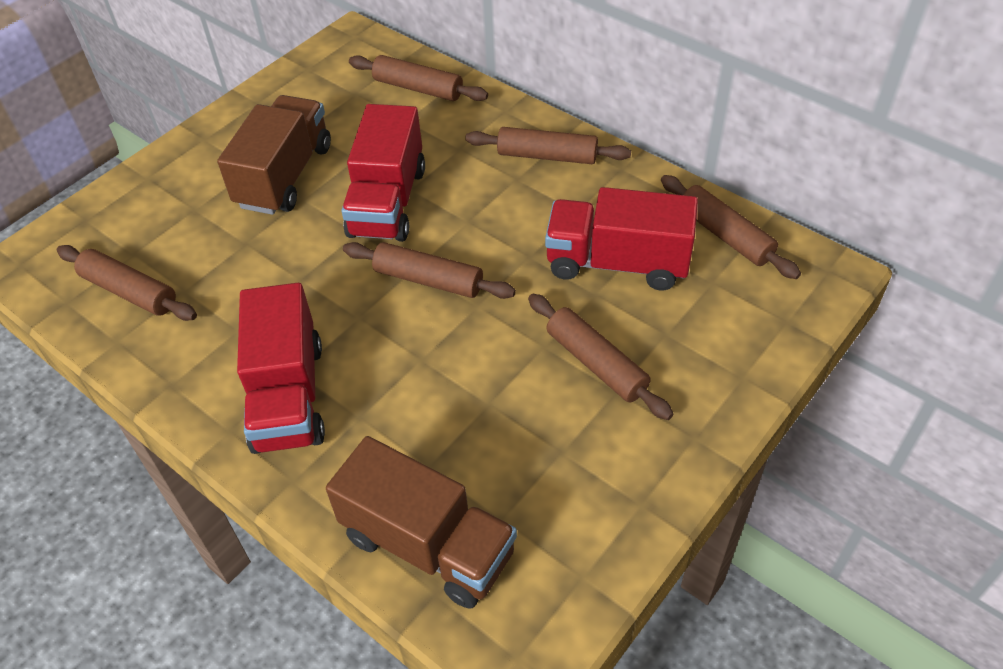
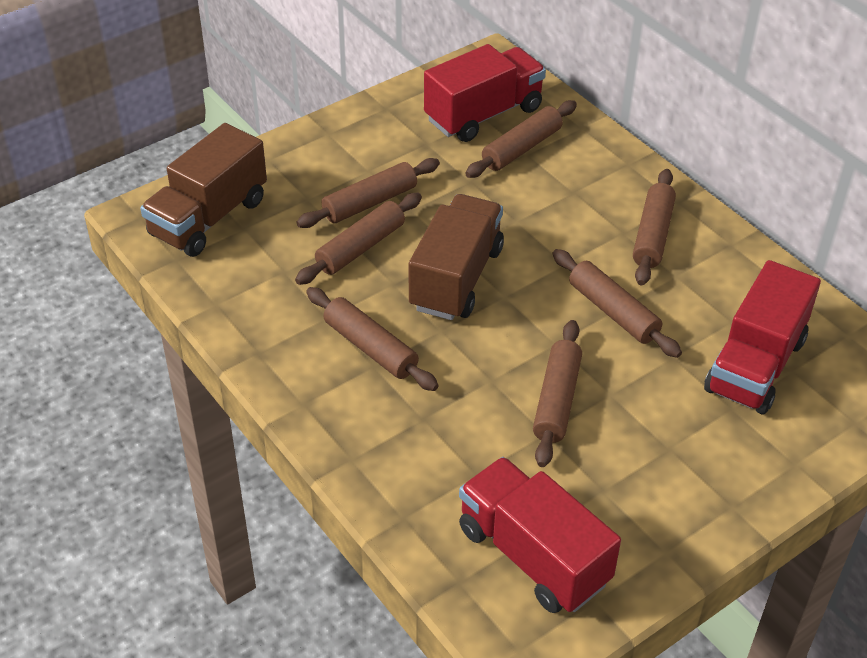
brown rolling pin: [57,245,197,321] [343,242,516,299] [349,55,488,101] [465,127,631,164] [528,294,674,420] [661,175,801,279] = 6 -> [295,193,422,285] [296,158,440,228] [306,287,439,391] [465,100,577,178] [533,320,582,467] [553,249,682,358] [633,169,676,285] = 7

